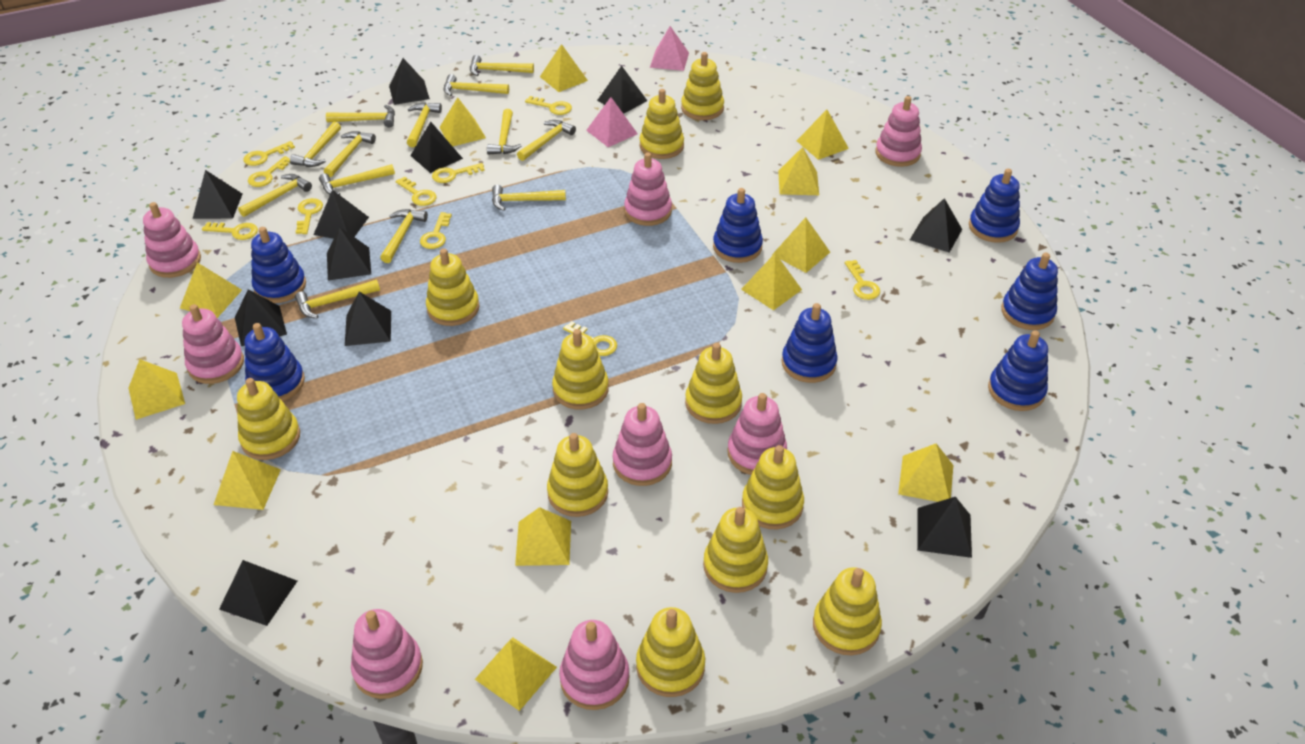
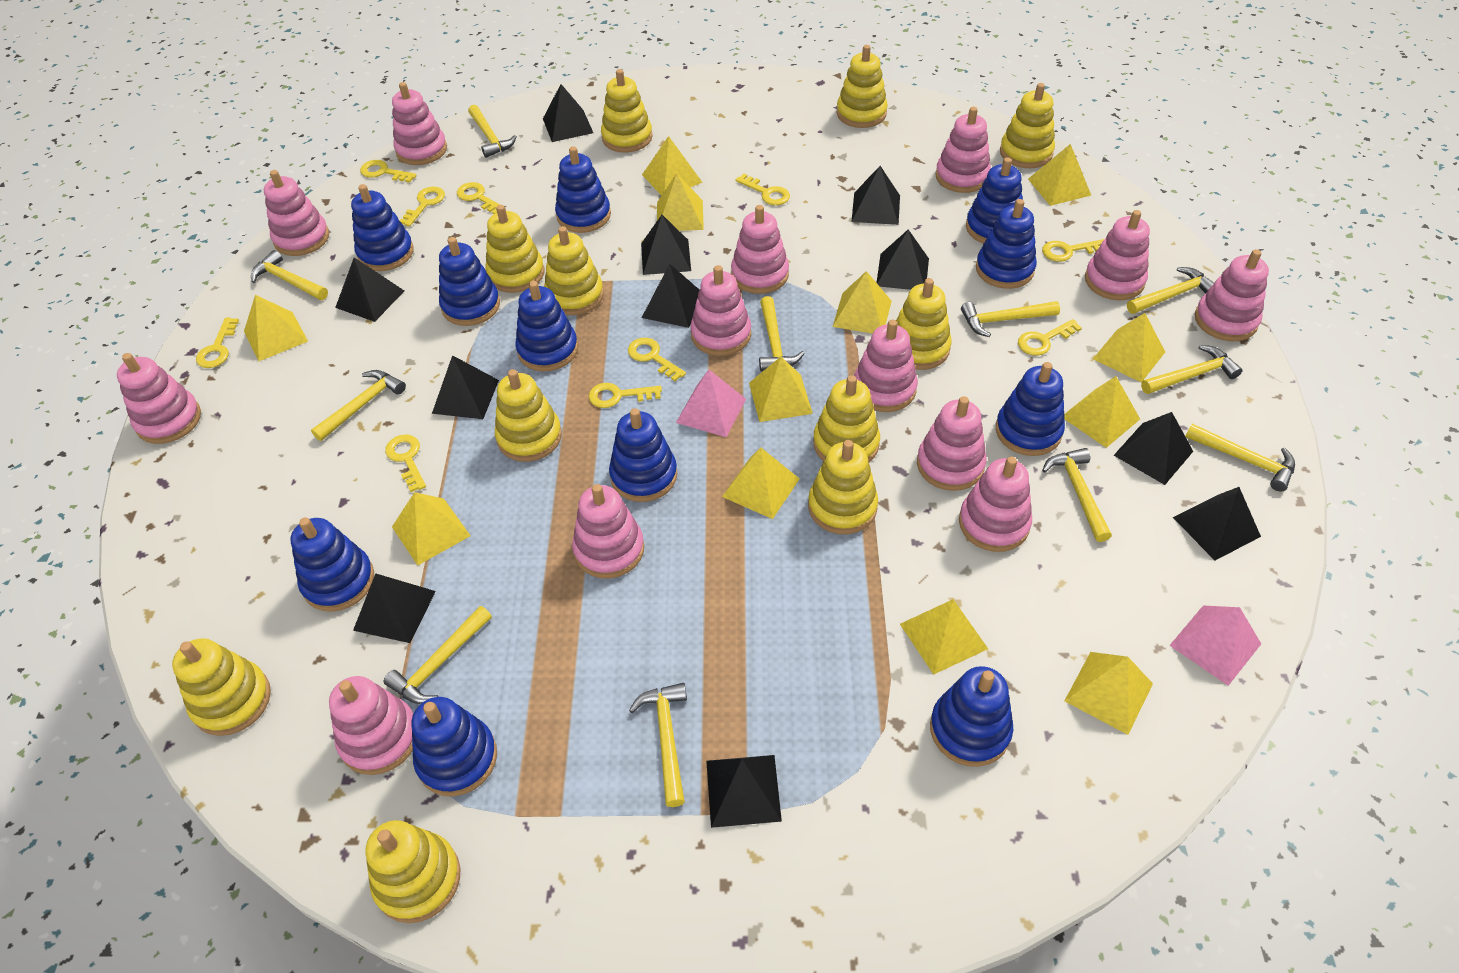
blue stacking toy: [244,323,305,401] [251,227,306,303] [713,188,763,263] [782,303,838,383] [969,169,1020,243] [988,330,1048,411] [1001,253,1058,330] = 7 -> [291,517,374,612] [351,184,414,271] [412,697,497,796] [439,237,500,326] [516,281,578,371] [555,146,611,233] [609,408,677,502] [930,666,1013,767] [966,157,1023,244] [976,199,1037,289] [996,362,1065,456] = 11
pink stacking toy: [143,202,201,278] [182,304,244,384] [351,609,423,699] [559,620,630,710] [613,403,672,486] [624,153,672,226] [727,393,787,475] [875,96,922,167] = 8 -> [117,353,201,444] [264,170,329,256] [329,676,413,775] [392,82,447,165] [572,484,644,579] [690,265,751,356] [731,205,789,294] [854,320,918,412] [917,396,987,491] [935,107,991,193] [959,456,1032,552] [1085,210,1150,300] [1195,249,1269,341] = 13
yellow hammer: [238,174,312,217] [290,122,341,167] [295,279,380,319] [319,164,395,195] [324,131,376,177] [326,105,395,127] [380,209,428,263] [407,102,442,147] [444,74,509,96] [470,55,534,76] [487,109,521,155] [492,185,566,211] [517,120,576,161] = 13 -> [251,250,328,300] [311,370,406,441] [384,606,492,704] [468,105,517,158] [629,683,687,807] [759,296,805,372] [961,301,1060,337] [1042,448,1112,542] [1127,267,1214,314] [1141,345,1243,394] [1185,424,1295,492] = 11

